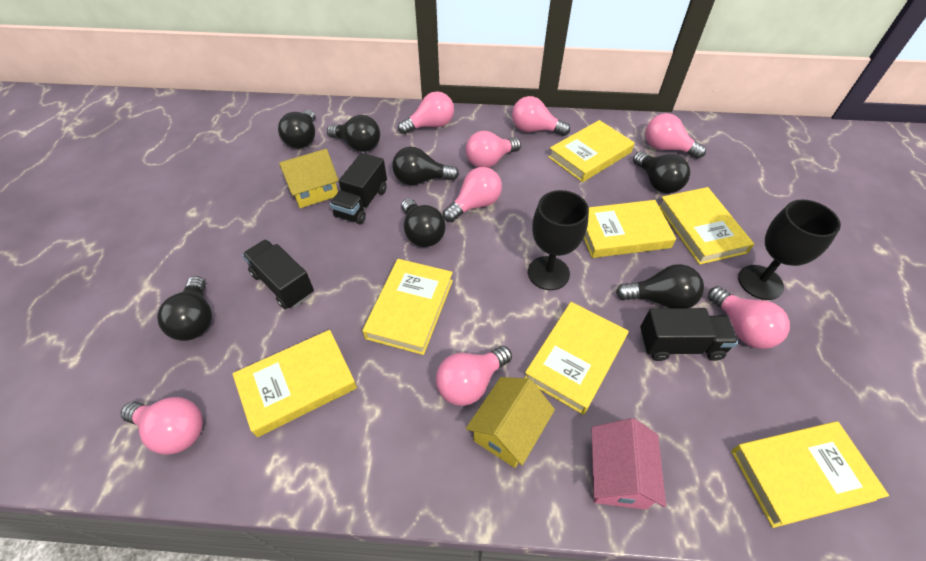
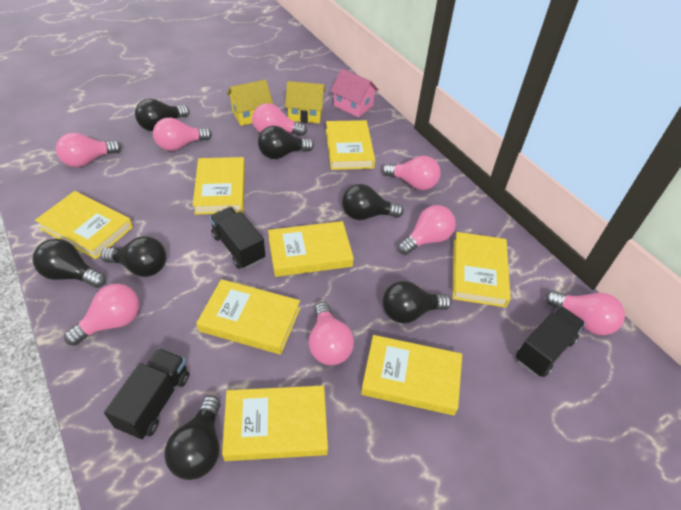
black goblet: [528,190,589,290] [738,199,841,300] = 2 -> none = 0
yellow book: [232,330,357,437] [362,259,453,355] [525,302,629,415] [548,120,635,182] [584,200,676,258] [658,187,754,265] [731,421,889,528] = 7 -> [35,191,133,259] [193,157,245,215] [197,279,300,355] [222,386,328,461] [268,221,354,277] [326,120,375,170] [361,335,462,415] [453,232,511,307] = 8

